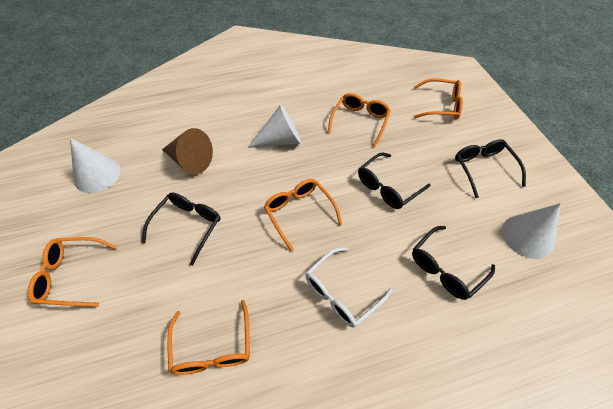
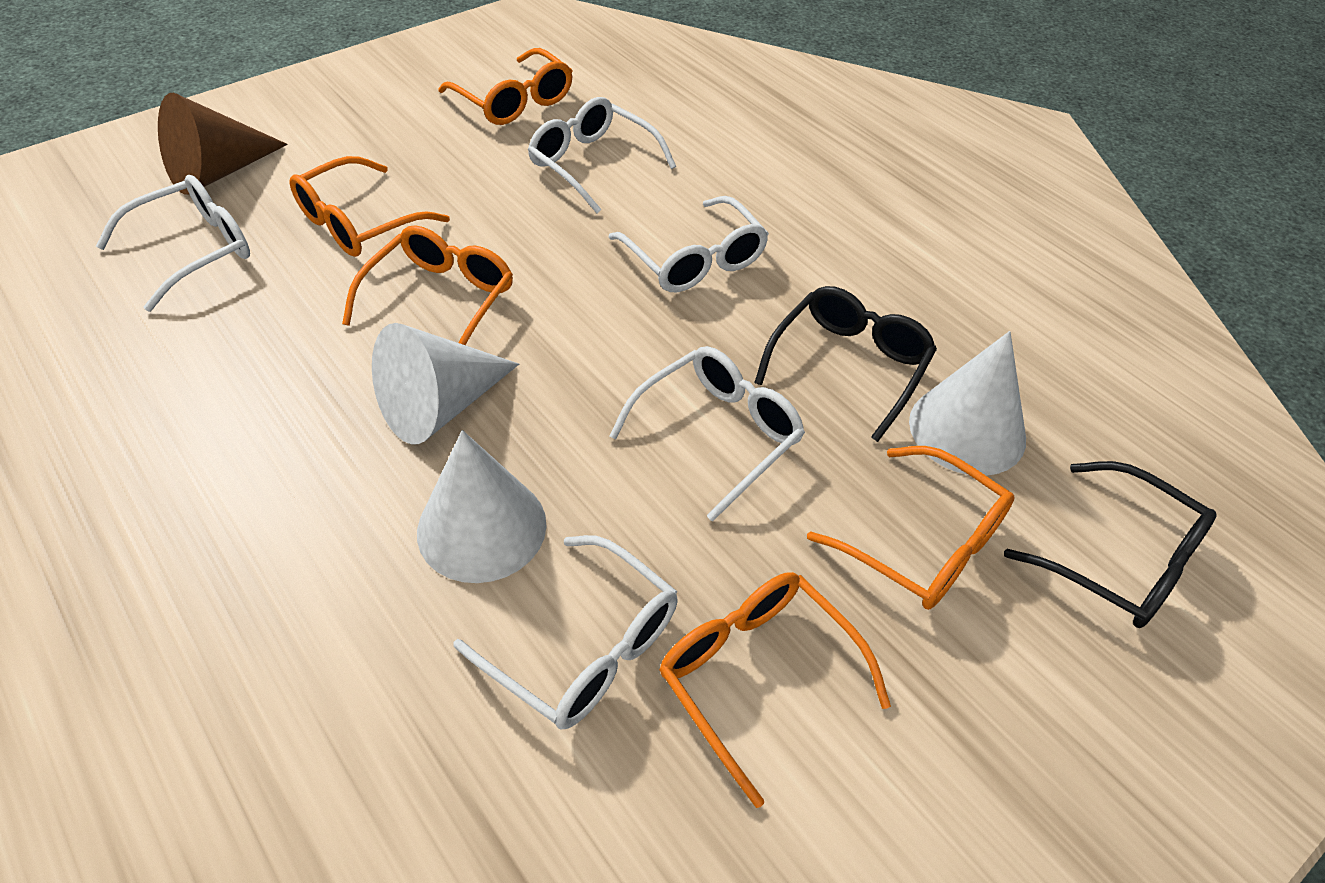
black glasses: [142,193,221,266] [358,152,431,209] [412,226,495,300] [455,139,526,198] = 4 -> [754,286,937,442] [1004,461,1217,628] = 2
white glasses: [305,247,392,328] = 1 -> [96,175,250,312] [453,535,678,729] [528,97,676,213] [609,196,769,292] [609,346,805,522] = 5

